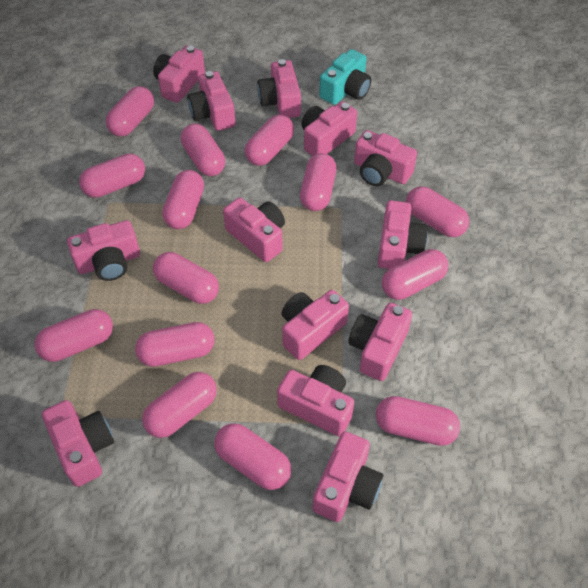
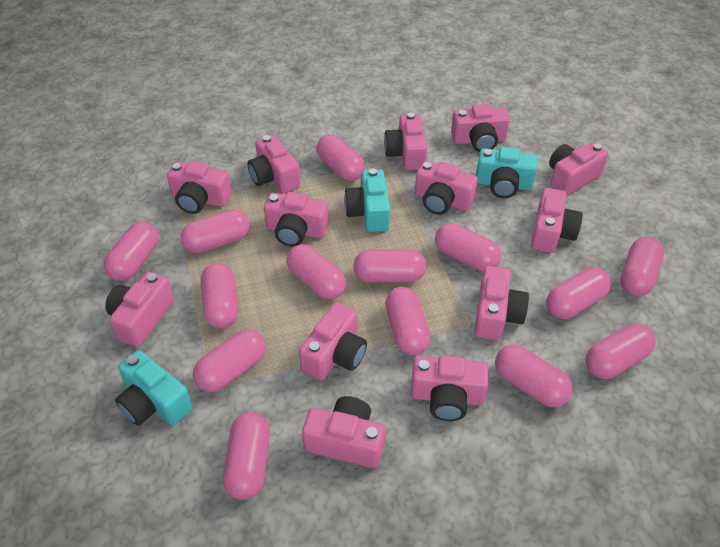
turquoise camera: [319,49,371,105] = 1 -> [115,350,193,426] [344,168,390,232] [476,147,538,198] = 3

